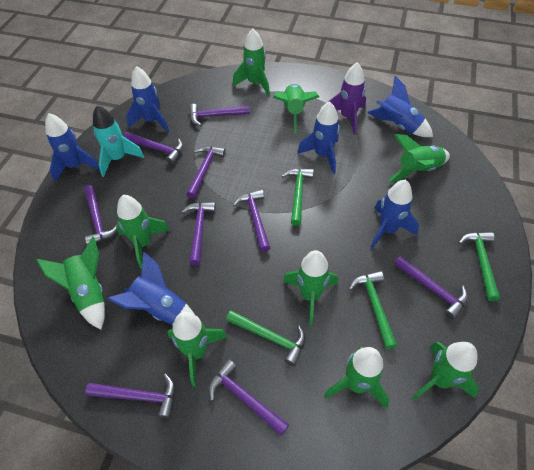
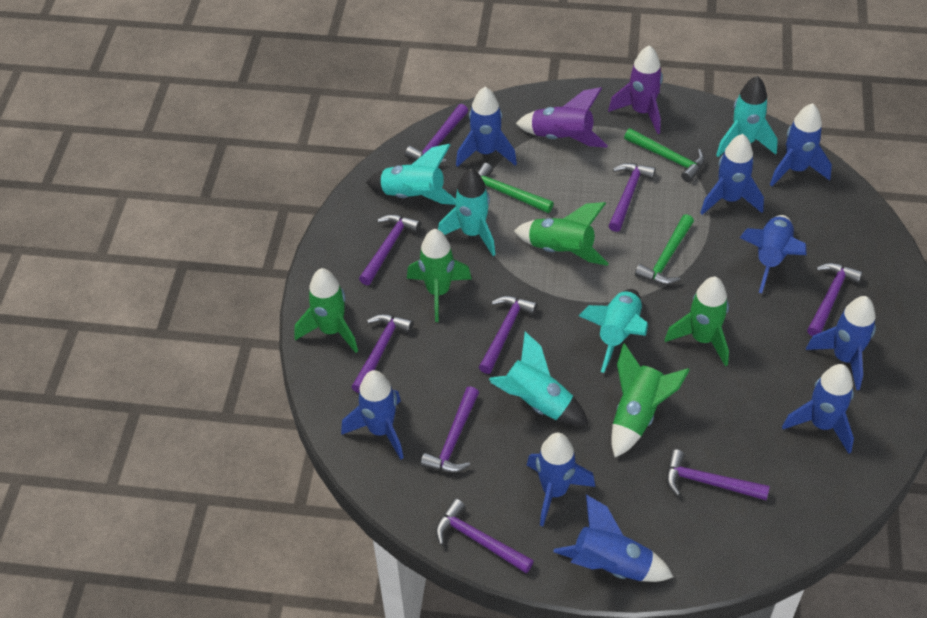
blue rocket: [45,113,100,182] [108,252,195,325] [126,66,169,133] [297,101,340,174] [367,76,433,137] [370,180,419,249] = 6 -> [341,370,404,460] [456,87,517,167] [527,433,595,526] [553,495,673,582] [700,134,764,215] [740,215,807,293] [770,103,832,186] [782,364,854,454] [806,296,876,390] = 9
green hammer: [226,310,305,366] [282,168,314,226] [349,271,397,349] [459,232,500,301] = 4 -> [478,163,554,213] [624,128,705,182] [635,214,694,285] = 3
green rocket: [36,237,105,330] [116,195,170,269] [168,312,228,386] [233,28,270,96] [273,84,319,133] [283,250,338,325] [324,347,390,409] [388,134,450,183] [412,342,479,400] = 9 -> [294,268,358,353] [407,229,472,322] [514,202,609,266] [611,343,690,458] [665,277,729,366] = 5
purple rocket: [328,62,366,135] = 1 -> [516,87,608,148] [608,45,663,134] = 2
turquoise rocket: [93,105,144,177] = 1 -> [366,144,456,205] [438,169,496,256] [489,331,588,426] [579,289,648,373] [716,76,778,157] = 5

